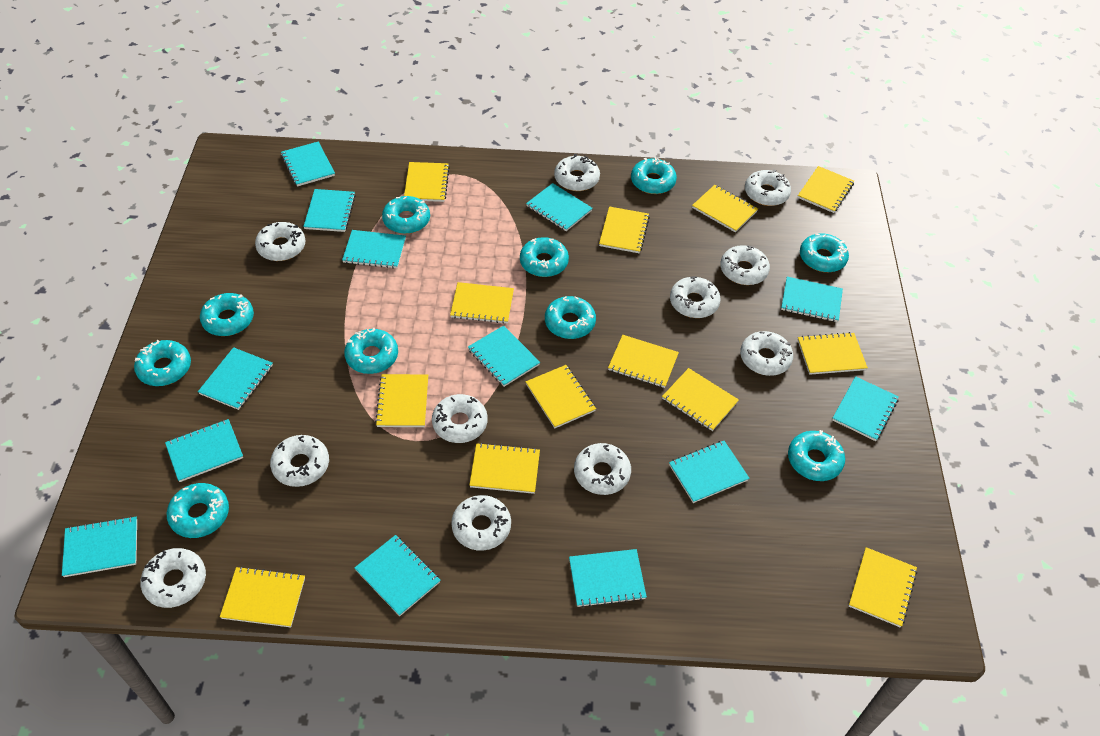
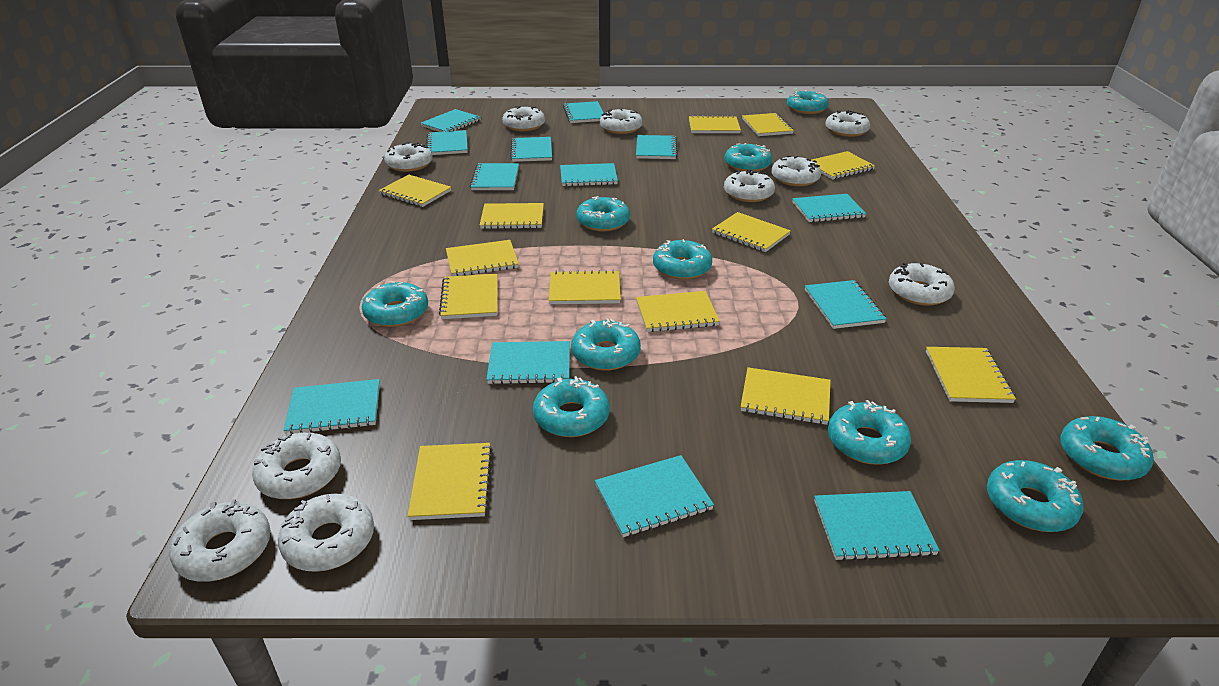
white donut: [140,548,206,608] [255,222,306,261] [270,435,329,487] [432,394,488,443] [451,495,511,551] [554,154,600,191] [574,443,631,495] [670,276,721,318] [720,245,770,285] [740,331,793,376] [745,169,791,206] = 11 -> [169,499,271,582] [252,432,341,499] [278,494,374,572] [384,142,433,172] [502,106,545,131] [600,108,643,134] [724,169,775,202] [771,156,821,187] [825,110,870,137] [889,263,955,306] = 10

